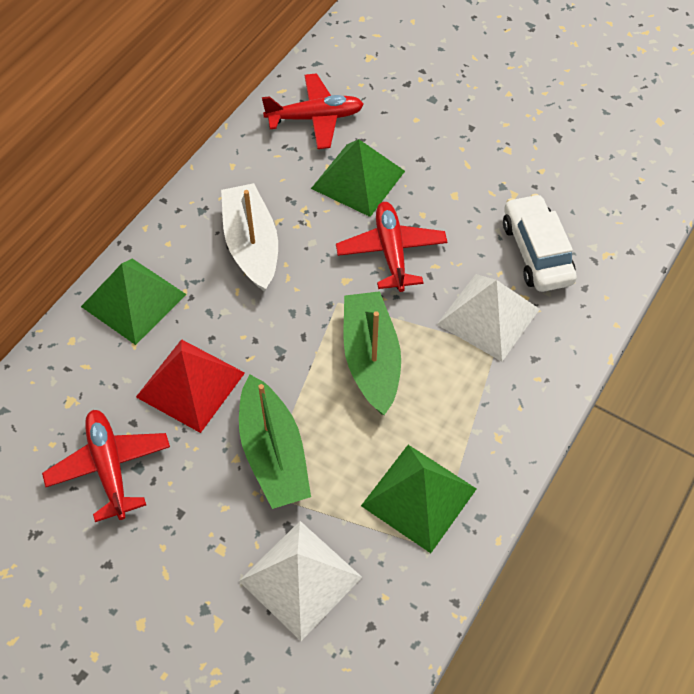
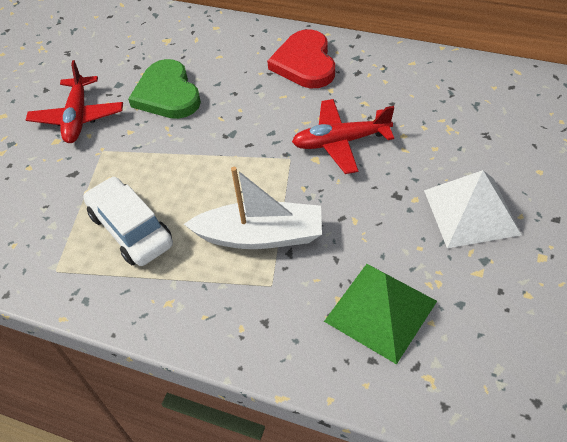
green boat: [239,375,311,509] [344,291,401,415] = 2 -> none = 0
green heart: none = 0 -> [128,59,201,119] = 1
green pyramid: [81,258,187,345] [311,139,405,217] [361,445,477,553] = 3 -> [324,264,437,364] = 1
red heart: none = 0 -> [267,29,335,88] = 1
red plane: [42,410,170,522] [262,73,364,149] [336,202,447,292] = 3 -> [26,60,123,143] [292,99,394,174] = 2
red pyramid: [136,339,245,433] = 1 -> none = 0
white pyramid: [239,521,362,641] [437,274,540,362] = 2 -> [424,170,521,248] = 1

